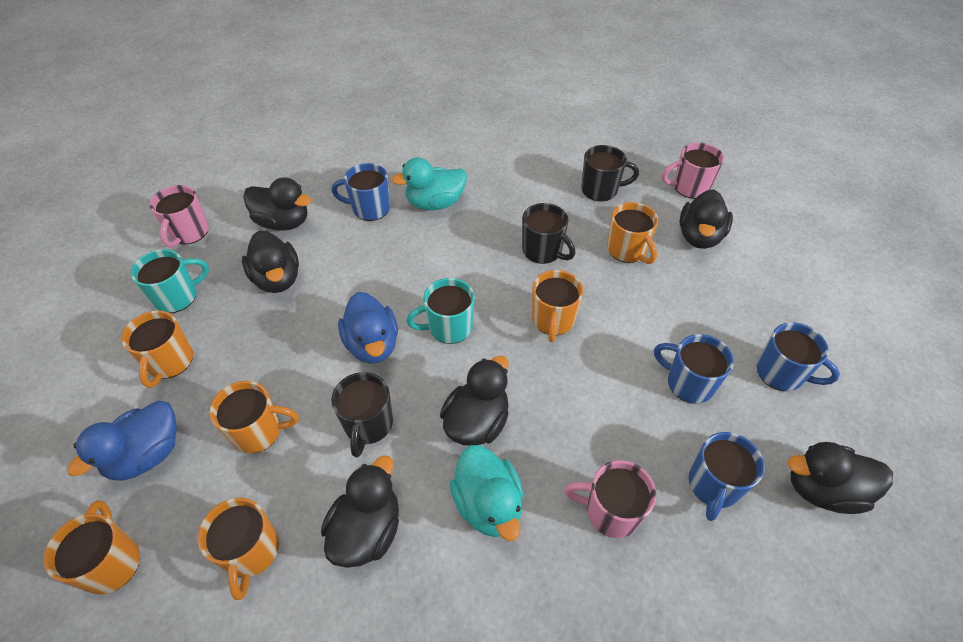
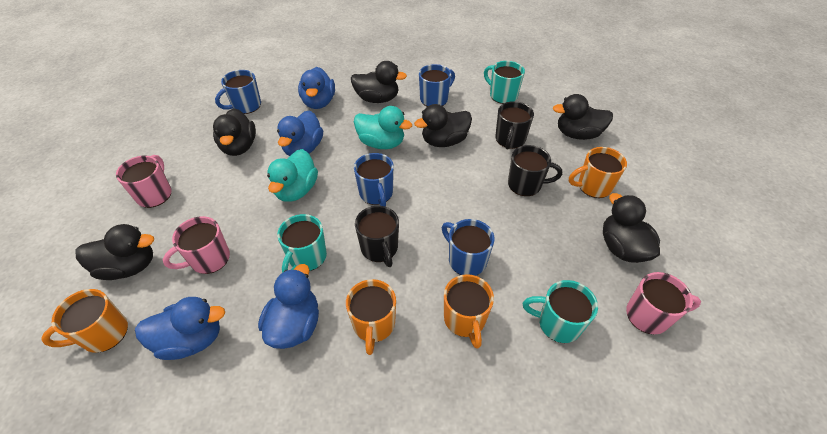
blue duck: [67,401,177,481] [338,292,398,364] = 2 -> [135,297,225,360] [258,264,319,349] [277,110,323,156] [298,67,335,109] = 4
orange mug: [44,500,140,595] [121,310,193,388] [198,498,279,600] [209,381,299,453] [532,270,583,342] [607,202,658,264] = 6 -> [41,289,128,353] [346,279,396,355] [444,274,494,349] [569,147,627,198] = 4
turquoise mug: [131,249,209,313] [406,278,475,344] = 2 -> [277,214,327,273] [484,61,525,104] [523,280,598,343] = 3

